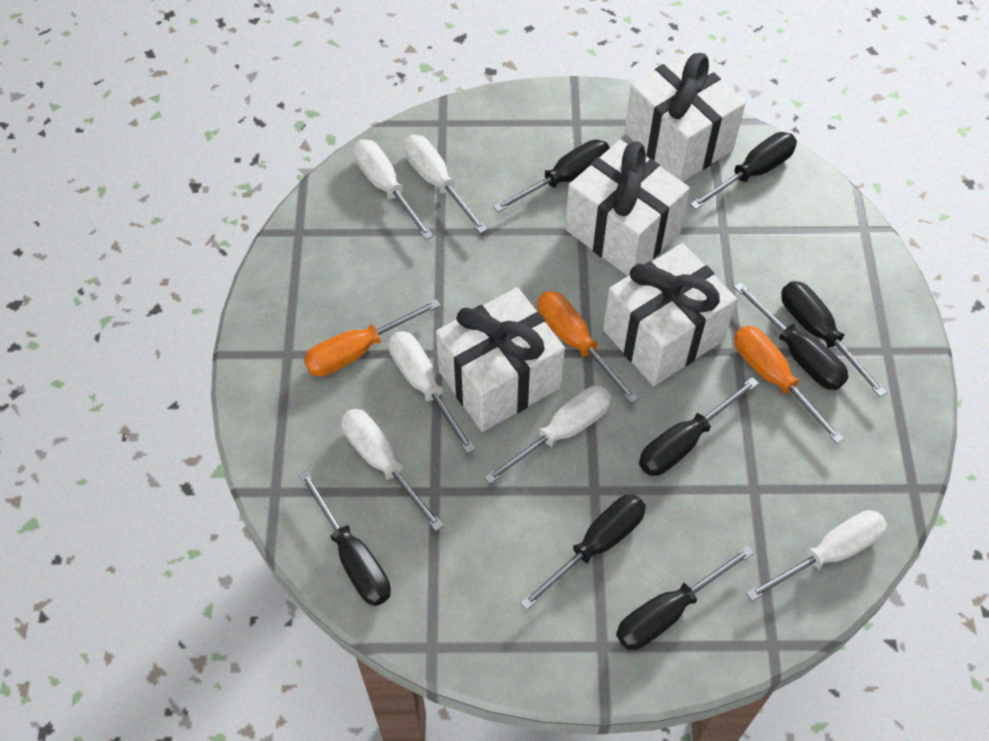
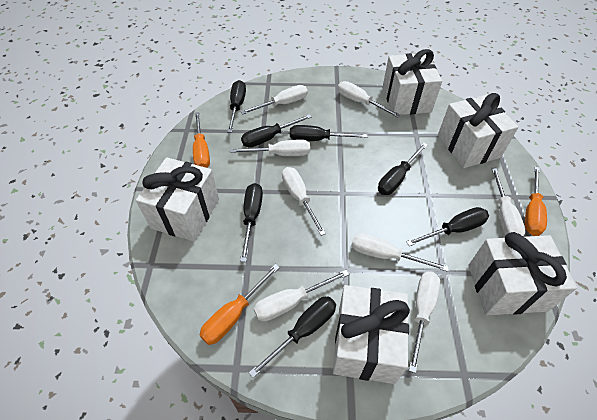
black screwdriver: [298,470,391,606] [493,139,610,212] [520,494,646,610] [616,545,754,650] [639,377,759,476] [690,132,797,210] [734,282,848,390] [781,281,887,397] = 8 -> [227,80,246,133] [240,183,263,262] [241,114,312,147] [249,297,336,378] [290,125,368,141] [378,143,428,195] [406,207,489,246] = 7
white gift: [436,287,565,432] [565,140,690,276] [603,243,737,386] [624,52,745,182] = 4 -> [136,157,219,242] [333,285,410,384] [383,49,442,115] [438,93,518,168] [468,232,577,315] = 5
white screwdriver: [341,409,444,531] [353,139,433,240] [389,331,475,454] [403,135,488,234] [484,386,612,484] [746,510,887,601] = 6 -> [230,140,310,156] [241,85,308,115] [254,270,349,322] [282,167,326,236] [338,81,401,118] [351,233,449,272] [409,272,440,373] [491,168,525,236] = 8

